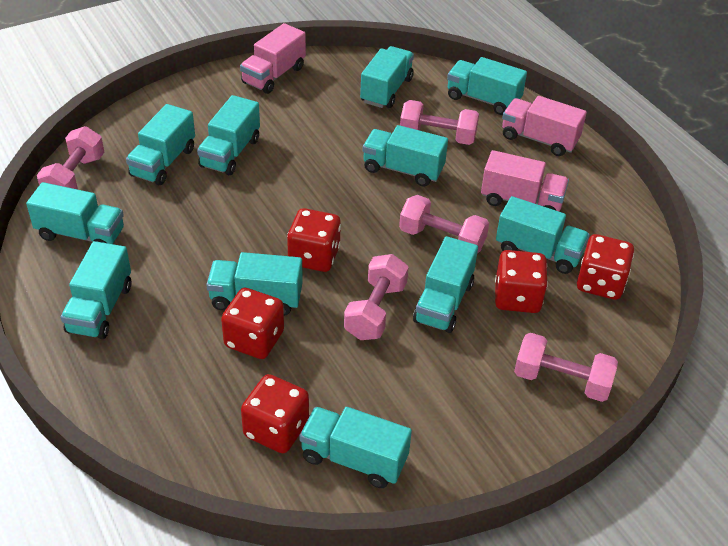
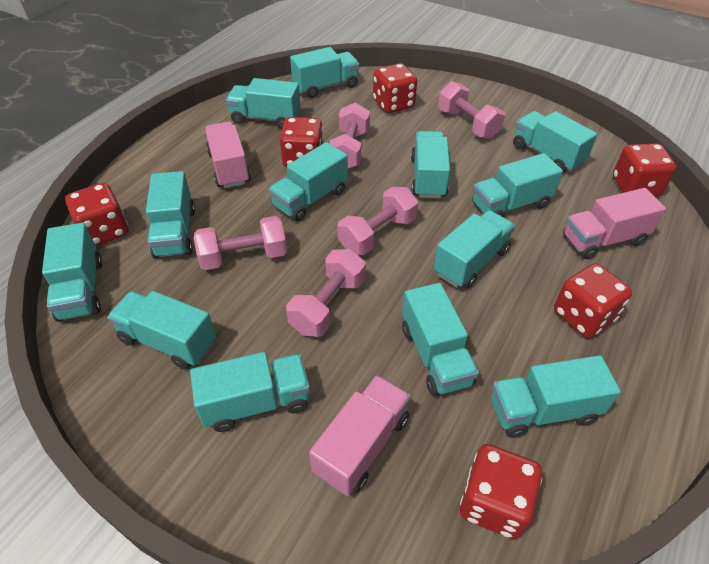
red dice: [221,288,284,359] [241,374,309,453] [287,208,341,272] [495,250,548,313] [577,234,634,300] = 5 -> [65,183,129,246] [280,117,323,168] [373,63,417,113] [460,444,542,539] [554,263,632,338] [613,143,676,197] = 6
turquoise truck: [26,182,124,244] [61,241,131,339] [126,104,195,185] [197,95,260,175] [206,252,303,316] [299,407,412,488] [360,46,414,108] [362,125,448,187] [413,236,478,333] [447,57,527,115] [496,196,590,274] = 11 -> [42,223,102,322] [107,291,216,369] [146,171,195,258] [190,352,310,432] [226,78,301,129] [268,142,348,222] [290,47,359,98] [402,283,479,396] [411,131,450,199] [434,210,515,289] [473,153,563,217] [491,355,621,438] [513,111,597,172] = 13

